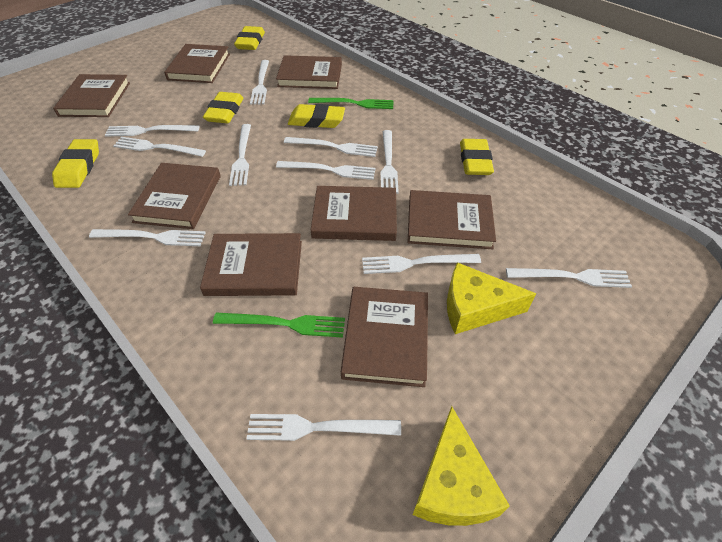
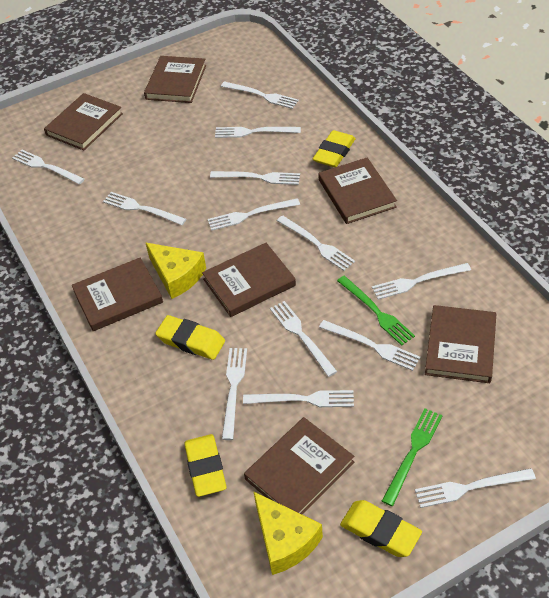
brown book: [53,74,130,117] [128,163,221,229] [164,44,230,83] [200,233,302,296] [276,55,342,89] [311,186,397,241] [341,287,428,387] [407,190,496,249] = 8 -> [44,93,123,150] [72,258,163,331] [144,56,206,103] [202,243,296,317] [244,417,354,515] [318,157,397,224] [425,305,496,383] = 7
white fork: [89,229,206,246] [105,125,199,137] [113,137,206,157] [229,124,251,186] [246,414,401,441] [250,60,269,105] [276,161,375,180] [284,137,378,157] [362,254,481,274] [380,130,399,194] [506,268,632,288] = 11 -> [12,150,85,185] [103,192,186,225] [208,198,300,231] [210,171,300,185] [215,127,301,138] [221,81,299,109] [222,348,247,440] [243,390,354,407] [270,301,337,377] [277,216,355,271] [319,320,421,371] [372,263,471,300] [415,468,536,508] = 13
yellow eraser: [52,139,99,188] [203,92,243,123] [234,26,265,50] [288,104,345,128] [460,139,494,175] = 5 -> [155,315,225,360] [184,434,227,497] [313,130,356,167] [340,500,422,557] = 4

